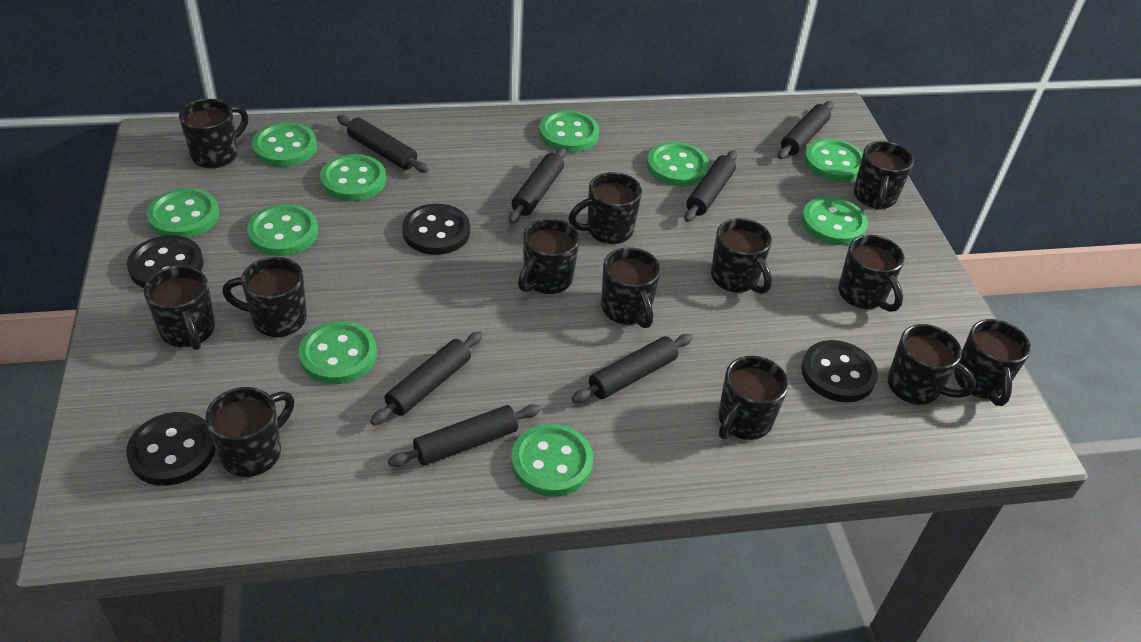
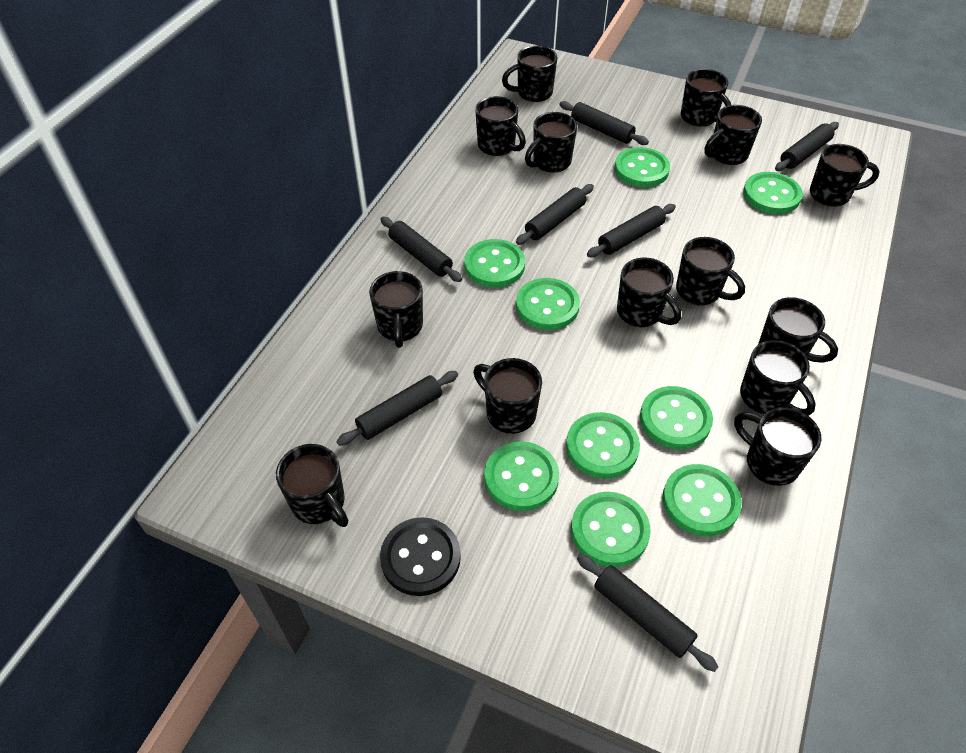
black button: [126,412,216,486] [127,235,204,288] [402,204,470,255] [801,340,878,402] = 4 -> [380,517,461,596] = 1
black mug: [144,265,215,350] [179,99,248,168] [205,387,294,477] [222,257,307,337] [518,218,580,294] [568,172,642,244] [601,247,661,328] [711,218,772,294] [719,356,789,440] [838,235,905,312] [854,141,914,210] [887,324,976,405] [954,319,1031,406] = 13 -> [276,444,348,527] [369,271,423,348] [473,358,542,434] [475,96,526,156] [502,46,557,102] [525,112,577,173] [617,258,681,327] [676,237,745,305] [681,69,731,127] [704,105,762,165] [734,407,821,486] [740,340,816,416] [758,297,838,363] [810,144,879,207] = 14
green button: [147,188,219,238] [247,204,318,256] [252,122,317,167] [298,321,377,384] [320,154,386,201] [511,424,593,497] [539,110,599,152] [647,142,709,186] [802,197,868,245] [804,138,863,182] = 10 -> [464,239,525,288] [484,441,559,511] [516,278,580,330] [566,412,640,479] [571,492,651,567] [614,147,670,187] [640,386,713,450] [662,464,742,536] [743,172,803,214] = 9

